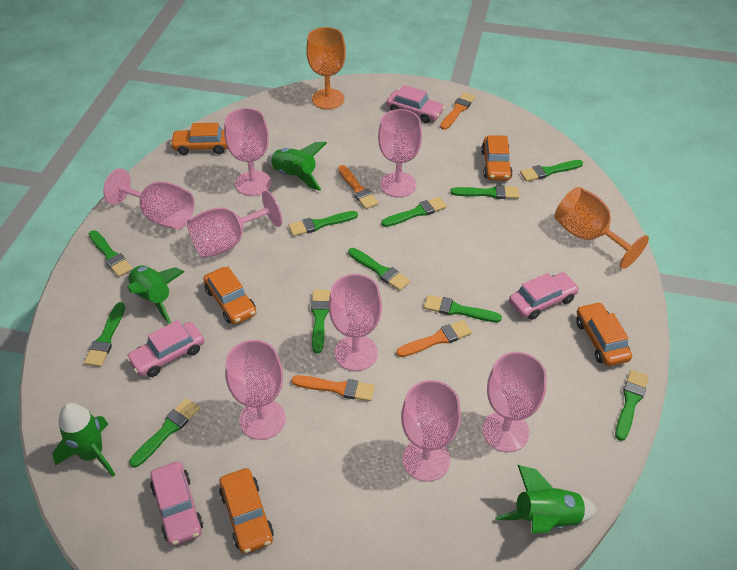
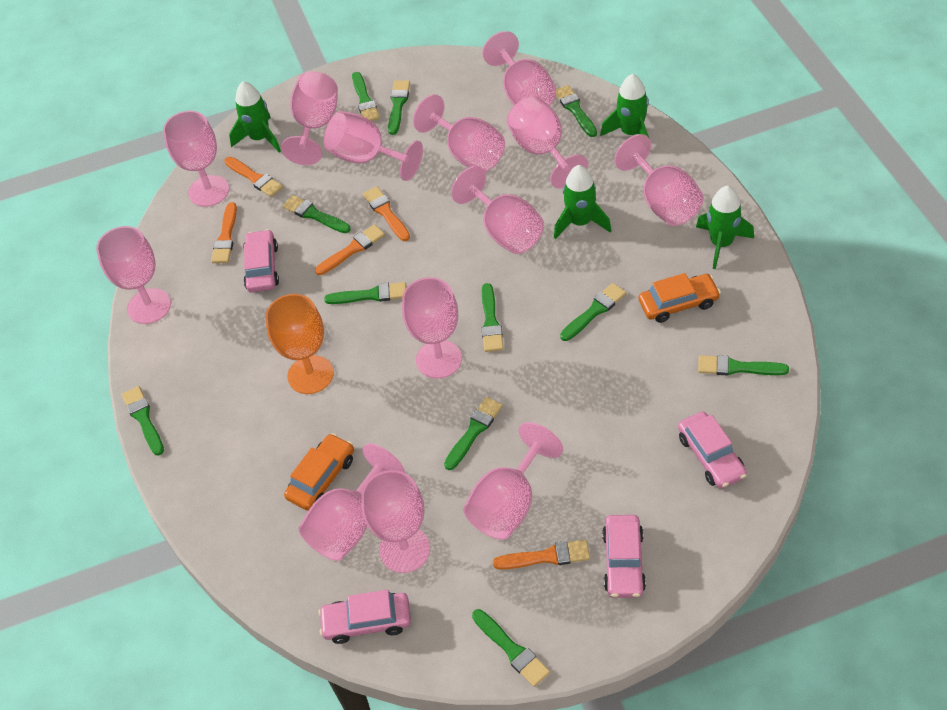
orange brush: [291,375,375,401] [338,165,379,209] [396,320,472,357] [440,92,475,130] = 4 -> [211,202,237,263] [224,157,283,197] [315,224,385,275] [363,186,410,241] [493,540,590,570] = 5
orange car: [170,123,228,155] [203,267,256,324] [219,468,274,554] [481,135,513,180] [576,302,632,366] = 5 -> [284,433,354,510] [639,273,721,323] = 2
orange goblet: [306,27,346,109] [555,187,649,269] = 2 -> [265,294,334,394] = 1
pink goblet: [103,168,195,229] [187,190,282,258] [224,108,271,196] [225,340,286,440] [329,274,382,371] [378,109,422,197] [401,380,461,482] [482,352,547,452] = 8 -> [96,226,171,324] [163,111,229,207] [281,71,338,165] [298,443,405,561] [324,111,423,181] [361,470,430,573] [402,277,462,379] [413,94,505,172] [451,166,544,254] [463,422,563,540] [482,31,556,106] [507,96,588,189] [614,134,704,226] = 13

